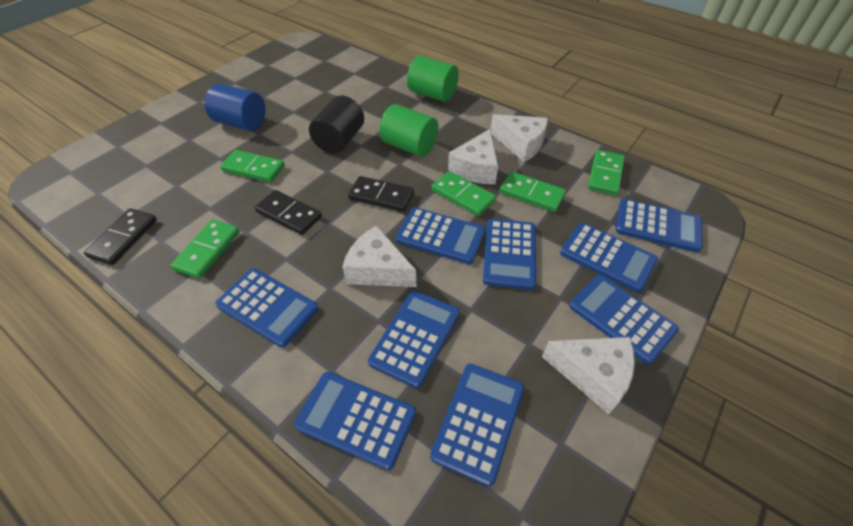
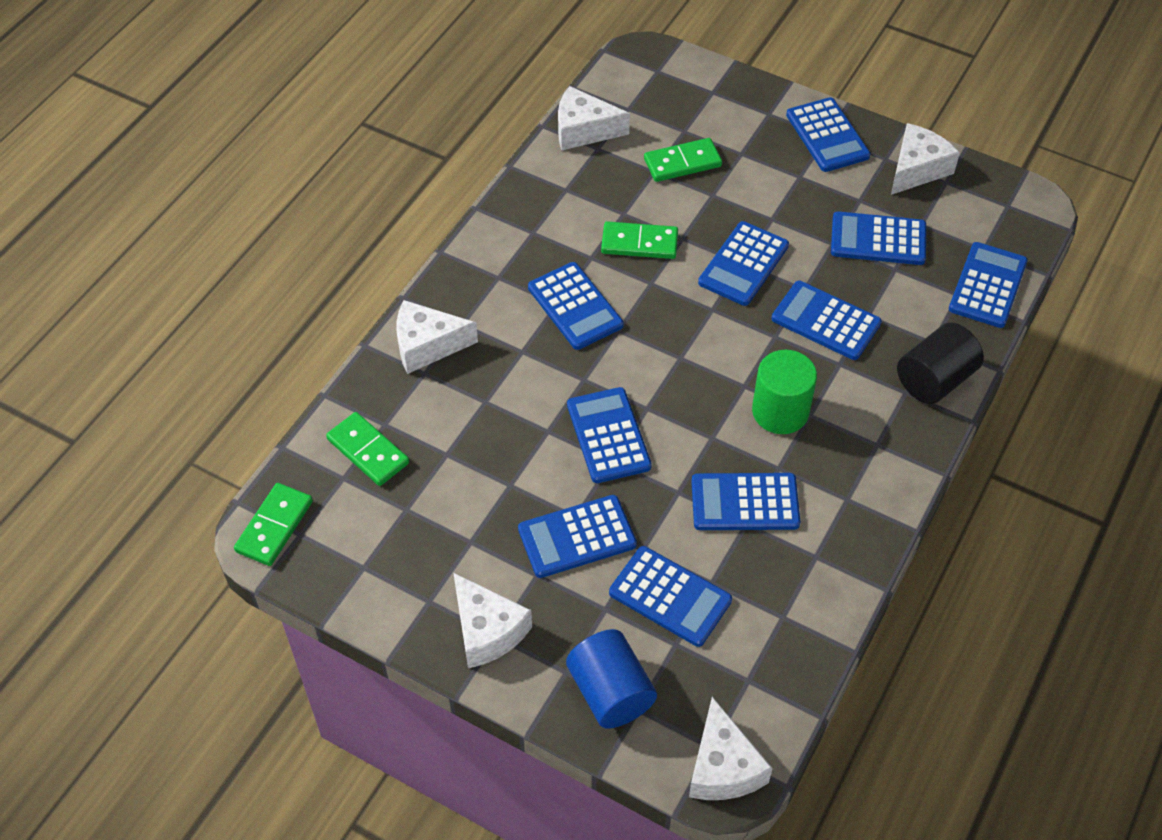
black domino: [84,208,157,265] [255,190,322,235] [348,176,414,212] = 3 -> none = 0
blue calculator: [215,268,319,347] [294,372,416,470] [368,290,460,389] [396,207,486,264] [430,363,524,487] [483,219,536,290] [560,222,658,292] [569,275,679,365] [616,199,703,253] = 9 -> [518,495,637,578] [528,262,623,350] [567,387,652,483] [609,546,732,647] [691,473,800,530] [698,221,789,306] [772,281,882,360] [786,97,871,172] [831,211,926,265] [949,242,1028,328] = 10
green cylinder: [379,104,438,157] [407,55,459,102] = 2 -> [752,350,817,434] = 1
green domino: [170,220,240,279] [220,150,285,183] [431,171,496,216] [500,171,566,212] [588,150,625,195] = 5 -> [234,483,313,566] [326,412,409,486] [601,221,678,259] [644,138,722,182] = 4
white cheese: [342,226,416,287] [448,129,498,184] [491,114,548,162] [542,337,635,414] = 4 -> [397,300,478,374] [453,572,532,668] [558,86,630,150] [689,697,773,800] [891,123,960,195] = 5

